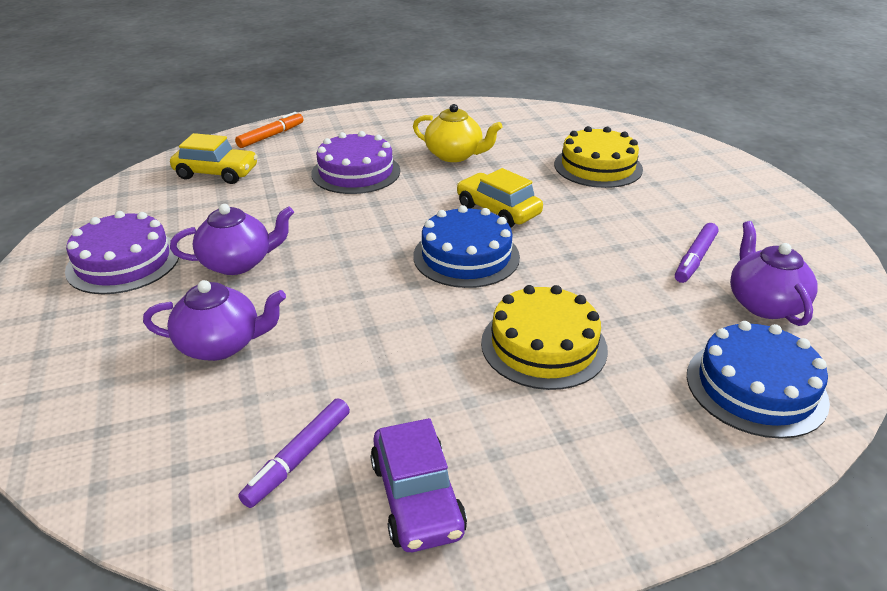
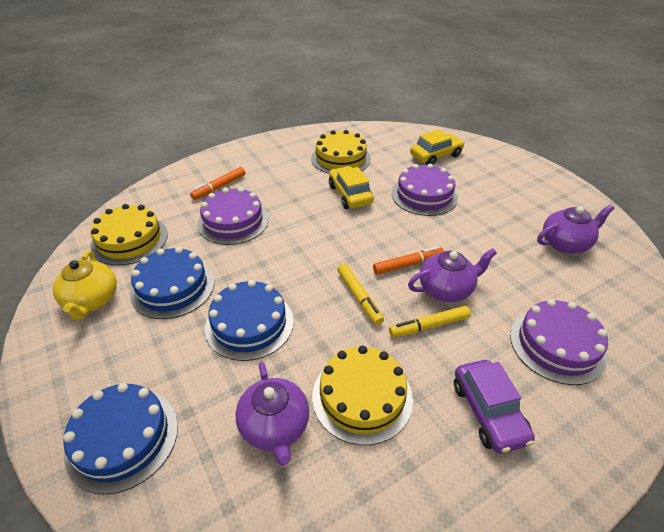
blue cake: [413,205,520,288] [687,321,830,439] = 2 -> [63,383,178,495] [130,247,214,319] [205,280,294,361] = 3
orange marker: [235,112,303,148] = 1 -> [190,167,245,200] [373,246,444,275] = 2
purple cake: [65,211,179,294] [311,131,400,194] = 2 -> [197,187,269,245] [392,164,458,216] [510,299,608,385] = 3
purple marker: [238,398,350,508] [675,223,719,283] = 2 -> none = 0
yellow cake: [481,285,608,390] [554,126,643,188] = 2 -> [90,204,168,266] [311,130,371,174] [312,345,413,445] = 3
yellow marker: none = 0 -> [337,264,384,325] [389,306,471,338] = 2

